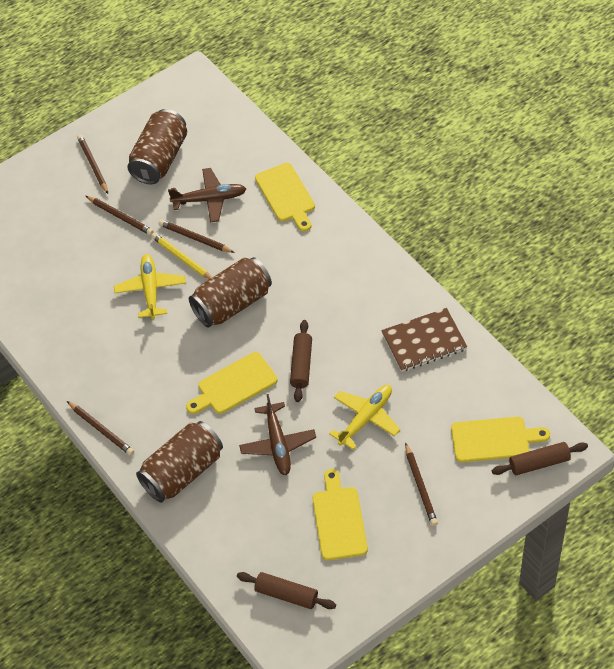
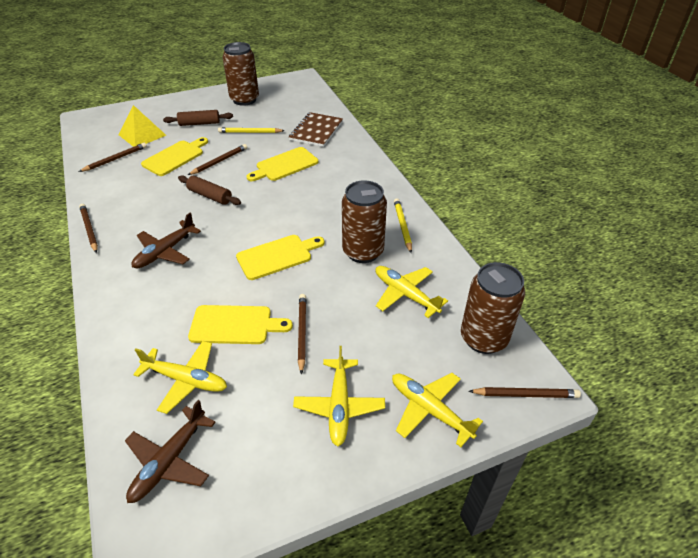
brown rolling pin: [237,572,336,609] [290,320,312,402] [492,442,588,475] = 3 -> [163,110,233,126] [178,175,241,205] = 2
yellow pencil: [151,233,212,279] = 1 -> [218,127,285,133] [394,198,412,253] = 2
yellow plane: [114,254,186,319] [329,385,400,450] = 2 -> [133,341,227,414] [293,346,385,446] [376,266,448,318] [392,373,483,447] = 4
yellow pyramid: none = 0 -> [119,105,166,147] = 1

